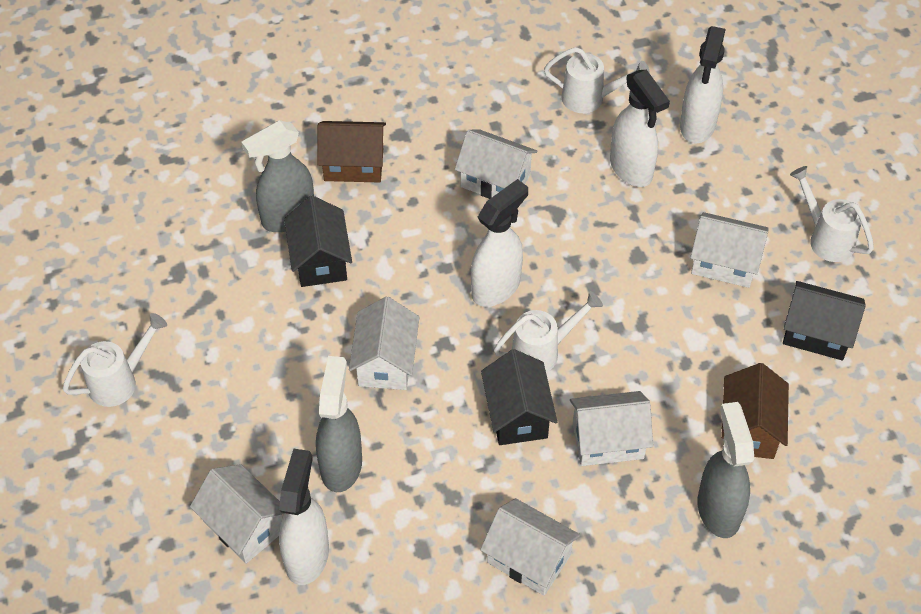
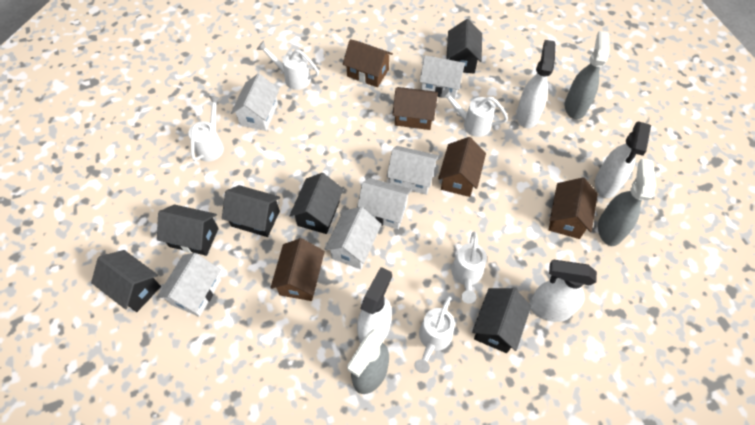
black house: [284,195,352,287] [481,349,557,445] [783,281,866,360] = 3 -> [91,250,161,312] [157,204,219,256] [222,185,280,237] [289,173,343,234] [446,19,482,73] [472,288,531,353] = 6
brown house: [317,121,386,182] [721,363,789,459] = 2 -> [270,238,325,301] [343,39,393,87] [392,87,438,130] [438,137,486,197] [549,177,598,239] = 5
white watering can: [63,313,167,407] [494,291,603,372] [544,47,650,113] [790,166,874,262] = 4 -> [188,96,224,162] [256,41,319,90] [414,296,455,373] [440,88,508,137] [451,231,487,304] = 5

